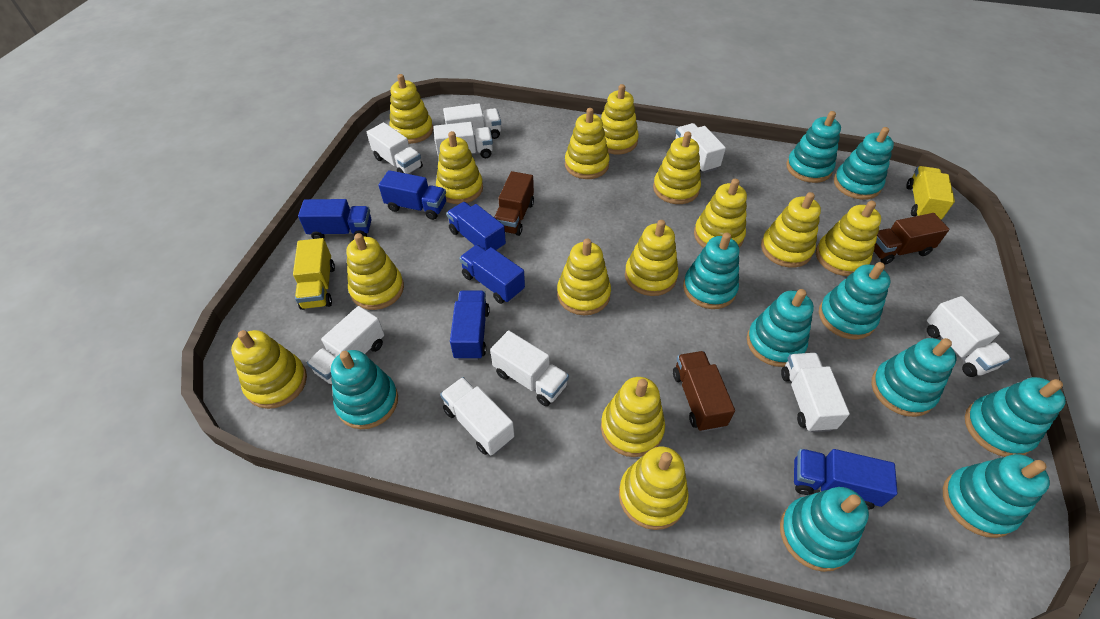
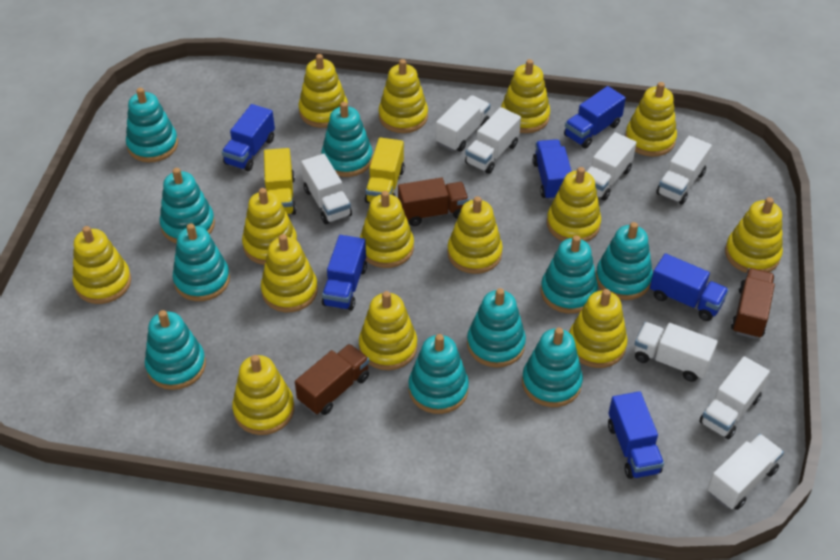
white truck: [307,306,384,384] [367,122,423,174] [433,122,493,158] [440,377,515,456] [443,103,501,139] [490,330,569,406] [675,123,726,173] [781,353,850,432] [927,296,1011,377] = 9 -> [301,154,352,224] [436,95,490,152] [465,107,521,174] [586,132,637,201] [634,322,718,382] [656,136,712,205] [699,356,770,439] [707,434,784,510] = 8

